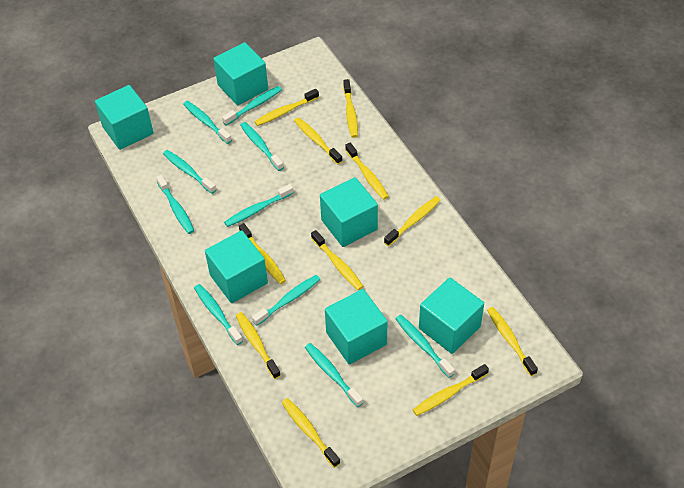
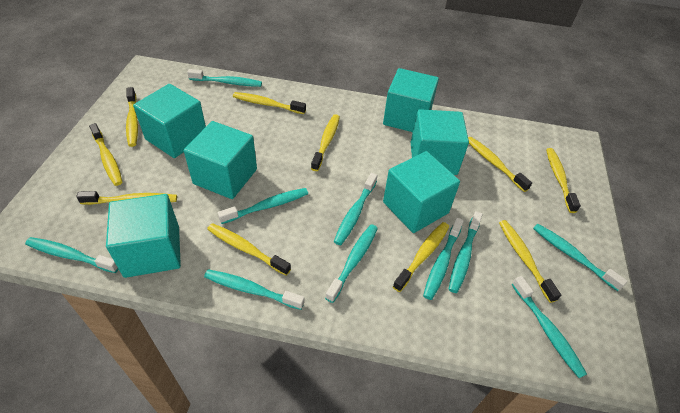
yellow toothbrush: [236,312,281,379] [239,223,286,284] [254,89,319,126] [282,398,340,468] [294,117,342,164] [311,230,364,290] [343,79,358,138] [345,142,389,200] [384,196,441,246] [413,364,489,416] [487,307,538,376] = 11 -> [76,191,177,205] [89,123,123,186] [126,87,138,147] [207,223,291,276] [233,92,306,114] [311,114,340,171] [393,222,449,292] [468,137,532,192] [499,220,561,303] [546,148,581,213] = 10

